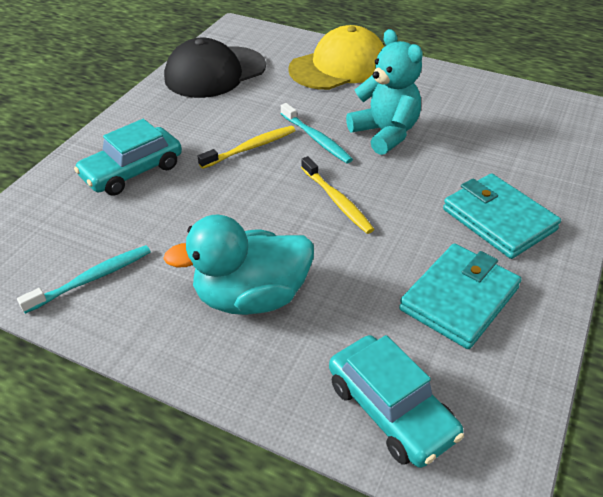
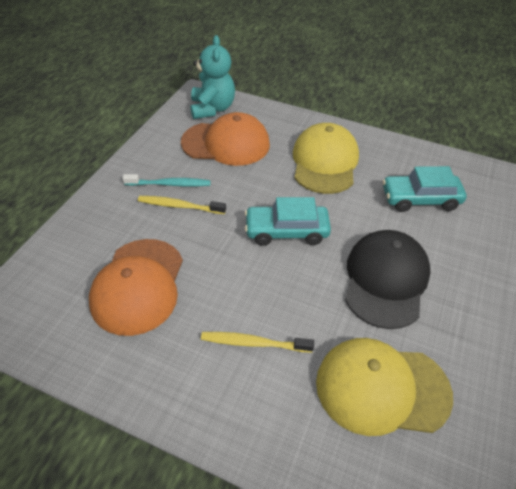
orange cap: none = 0 -> [89,239,183,336] [181,112,270,166] = 2
turquoise duck: [163,215,314,315] = 1 -> none = 0
turquoise toothbrush: [17,245,151,314] [281,103,353,163] = 2 -> [123,174,211,187] = 1
turquoise wallet: [399,243,522,349] [443,173,561,259] = 2 -> none = 0
yellow cap: [288,25,384,90] = 1 -> [293,123,359,194] [316,338,453,436] = 2

